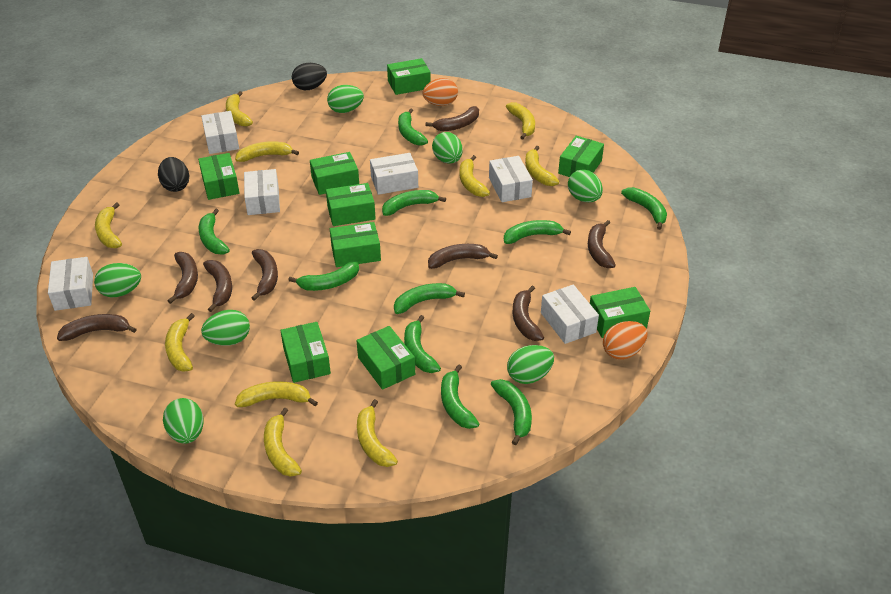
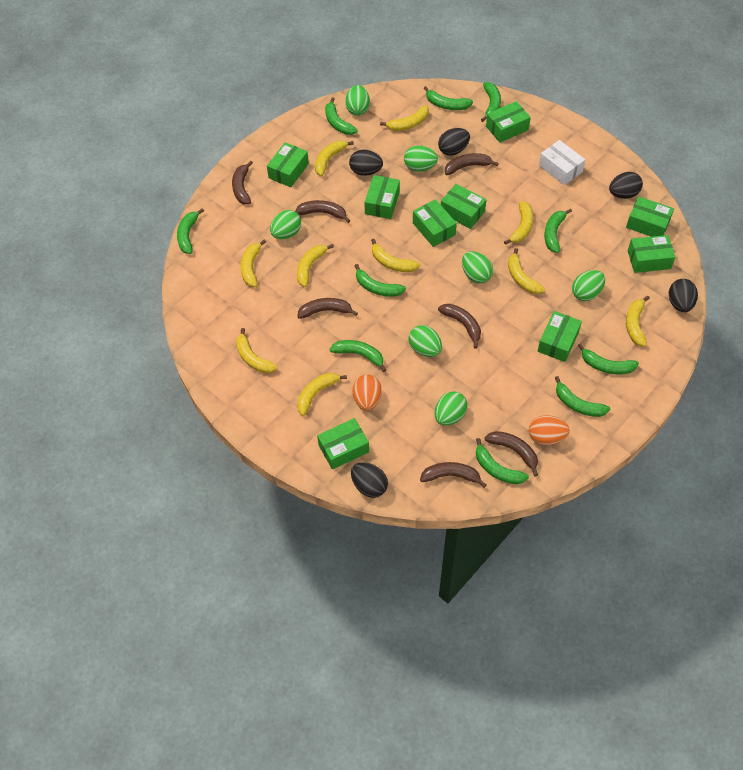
black egg: [158,157,189,192] [292,63,327,90] = 2 -> [349,149,383,176] [351,462,388,498] [438,128,470,156] [609,172,643,199] [669,279,698,312] = 5
brown banana: [57,314,137,341] [168,252,198,304] [203,260,232,312] [251,249,278,301] [426,106,479,131] [428,244,498,269] [513,285,544,341] [588,220,616,268] = 8 -> [232,161,253,204] [295,200,350,223] [297,298,358,319] [420,462,486,488] [438,304,481,349] [445,153,499,175] [485,431,538,476] = 7
white box: [48,257,93,311] [201,111,239,154] [244,169,280,215] [370,153,418,195] [489,156,533,202] [541,285,599,344] = 6 -> [539,140,585,185] = 1

